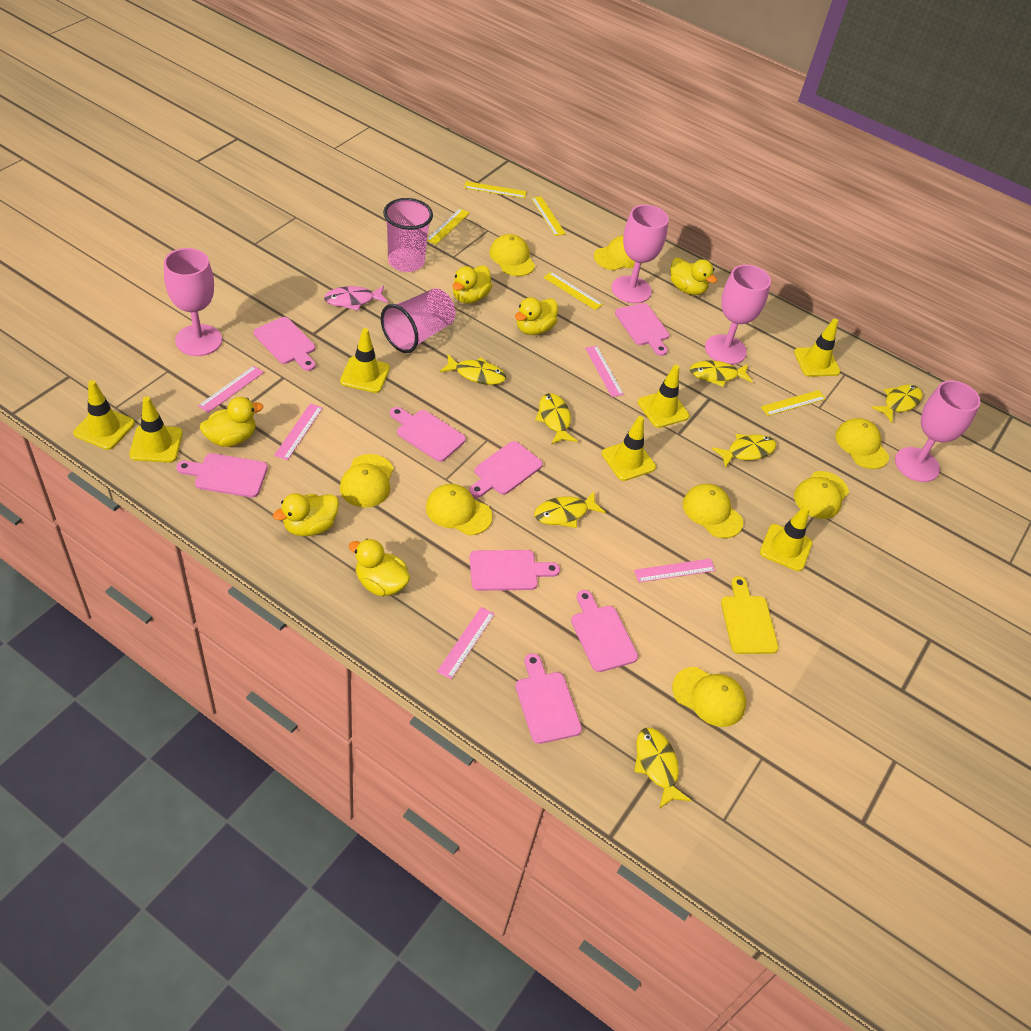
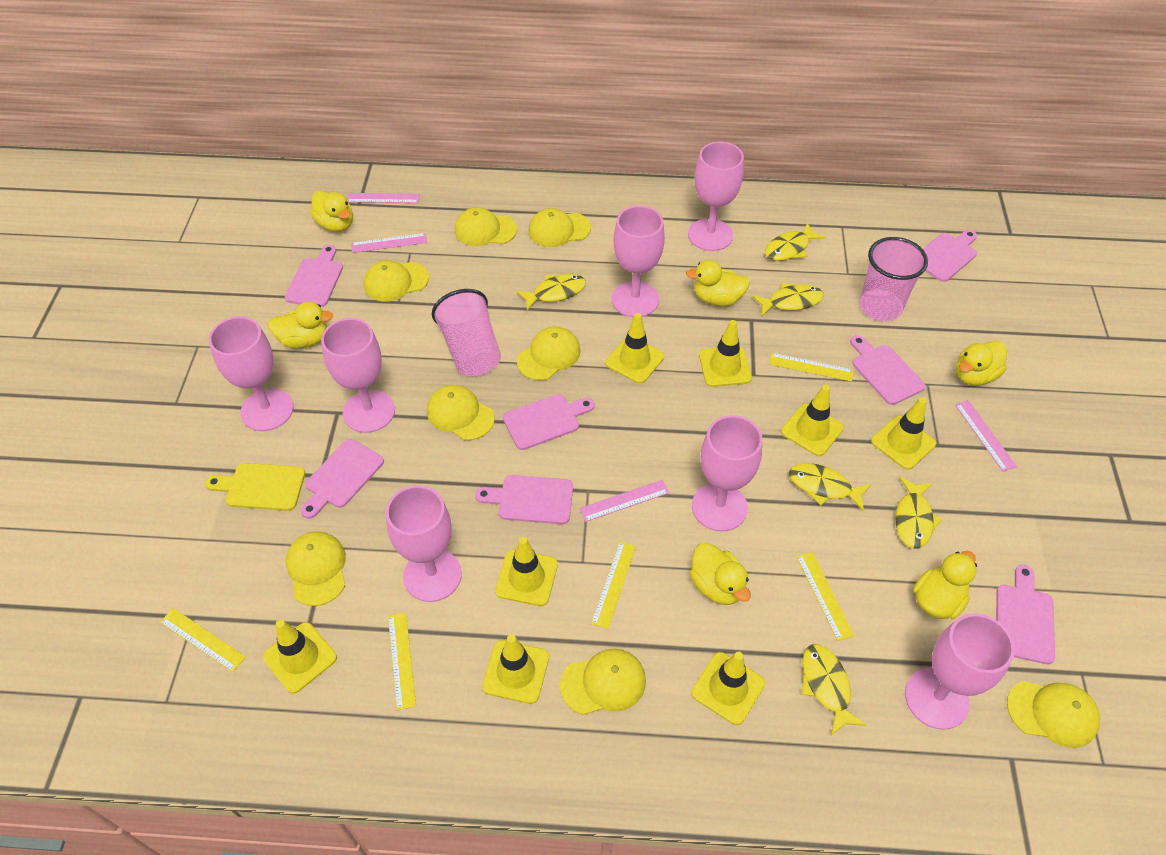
pink cutting board: [176,453,268,498] [254,317,316,371] [390,407,466,462] [469,441,543,498] [470,550,560,591] [515,653,582,744] [571,590,638,672] [615,303,669,356] = 8 -> [285,245,343,307] [301,439,384,519] [475,475,573,524] [503,394,595,450] [850,335,925,405] [923,230,977,282] [996,564,1055,664] = 7
pink fish: [324,286,388,311] = 1 -> none = 0
pink goblet: [164,248,222,356] [612,205,669,303] [705,265,771,365] [895,380,981,482] = 4 -> [209,317,294,431] [321,318,395,433] [386,485,462,602] [612,206,665,317] [688,142,744,251] [692,415,762,532] [905,613,1015,730] = 7
pink ruler: [198,366,264,413] [274,403,323,460] [437,607,495,679] [585,346,624,397] [634,559,716,583] = 5 -> [347,193,420,203] [351,233,427,253] [579,480,669,522] [955,400,1017,472] = 4
yellow fish: [440,355,506,385] [534,491,606,528] [535,393,578,445] [634,728,692,809] [690,360,753,387] [712,434,776,468] [872,384,923,423] = 7 -> [516,274,586,311] [752,283,824,316] [765,223,826,261] [789,463,871,511] [802,644,866,735] [895,477,942,549] = 6
yellow traffic cone: [73,380,135,450] [129,396,183,463] [340,328,390,393] [602,416,656,481] [638,365,689,428] [760,505,812,571] [794,319,840,377] = 7 -> [263,620,337,693] [482,634,549,704] [495,537,558,606] [605,313,664,384] [691,652,765,725] [699,320,752,387] [781,384,844,456] [871,398,936,470] = 8

